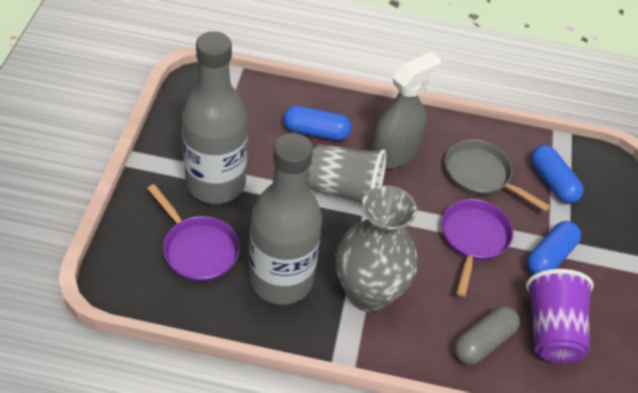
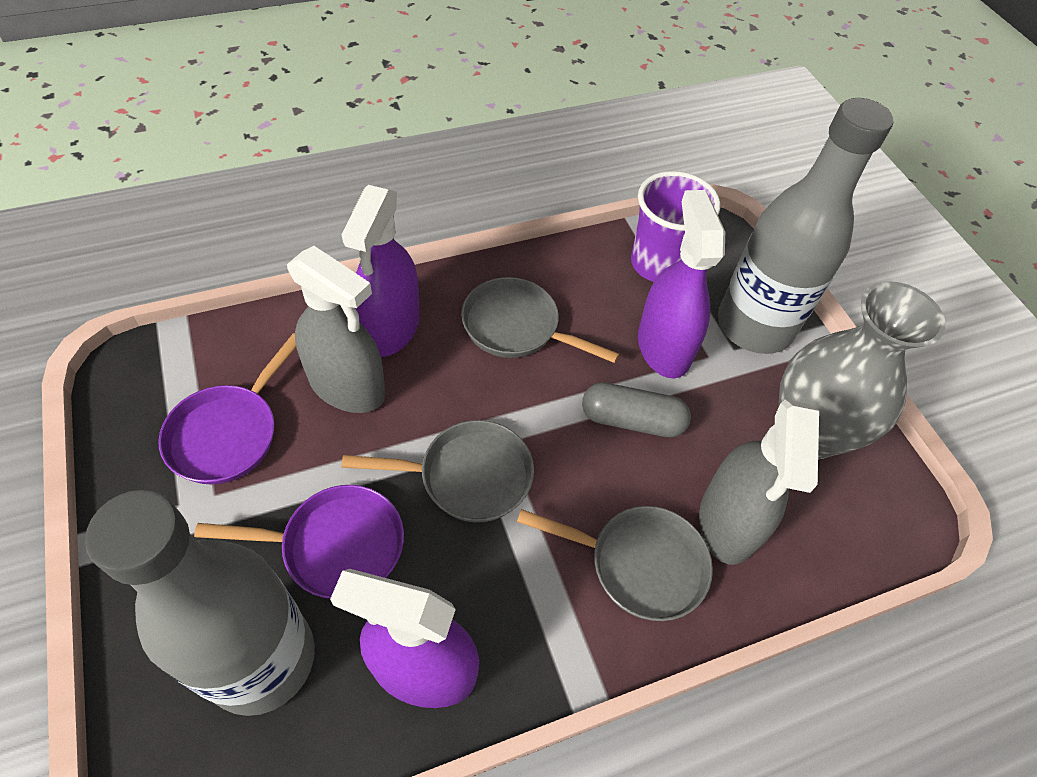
blue capsule: [283,106,352,141] [527,221,581,275] [531,145,584,203] = 3 -> none = 0
grey cup: [307,144,386,203] = 1 -> none = 0
grey pan: [445,139,551,211] = 1 -> [341,420,534,523] [461,277,619,363] [517,506,713,621] = 3
grey spray bottle: [371,52,441,169] = 1 -> [287,246,386,413] [699,399,819,565] = 2
purple spray bottle: none = 0 -> [330,569,480,708] [341,185,420,357] [638,190,725,378] = 3

